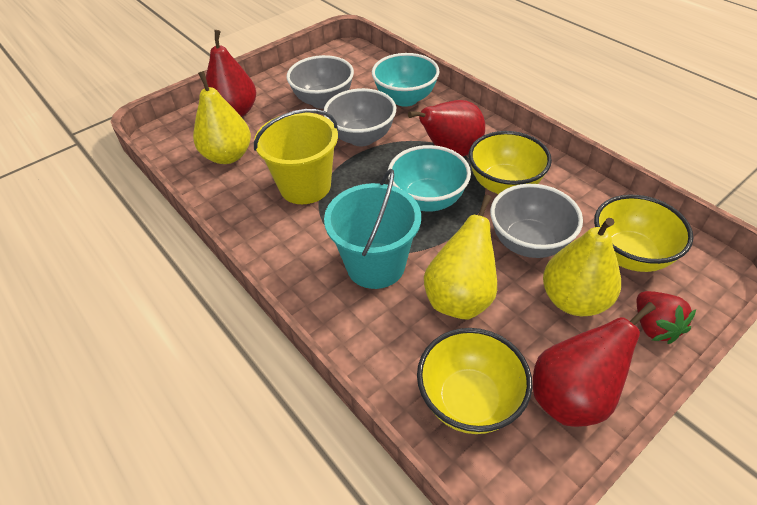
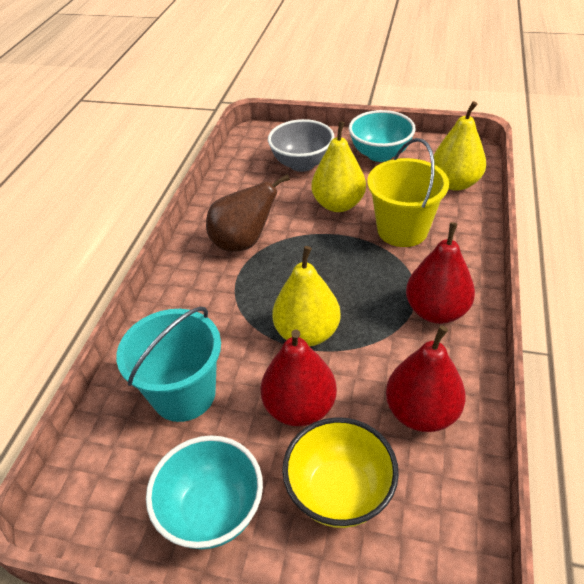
brown pear: none = 0 -> [206,174,290,252] = 1
grey bowl: [287,55,354,109] [324,88,396,146] [490,184,583,258] = 3 -> [268,119,334,172] = 1
red strawberry: [637,291,696,344] = 1 -> none = 0
yellow bowl: [417,328,532,434] [469,131,552,194] [594,195,693,272] = 3 -> [282,417,399,528] = 1

